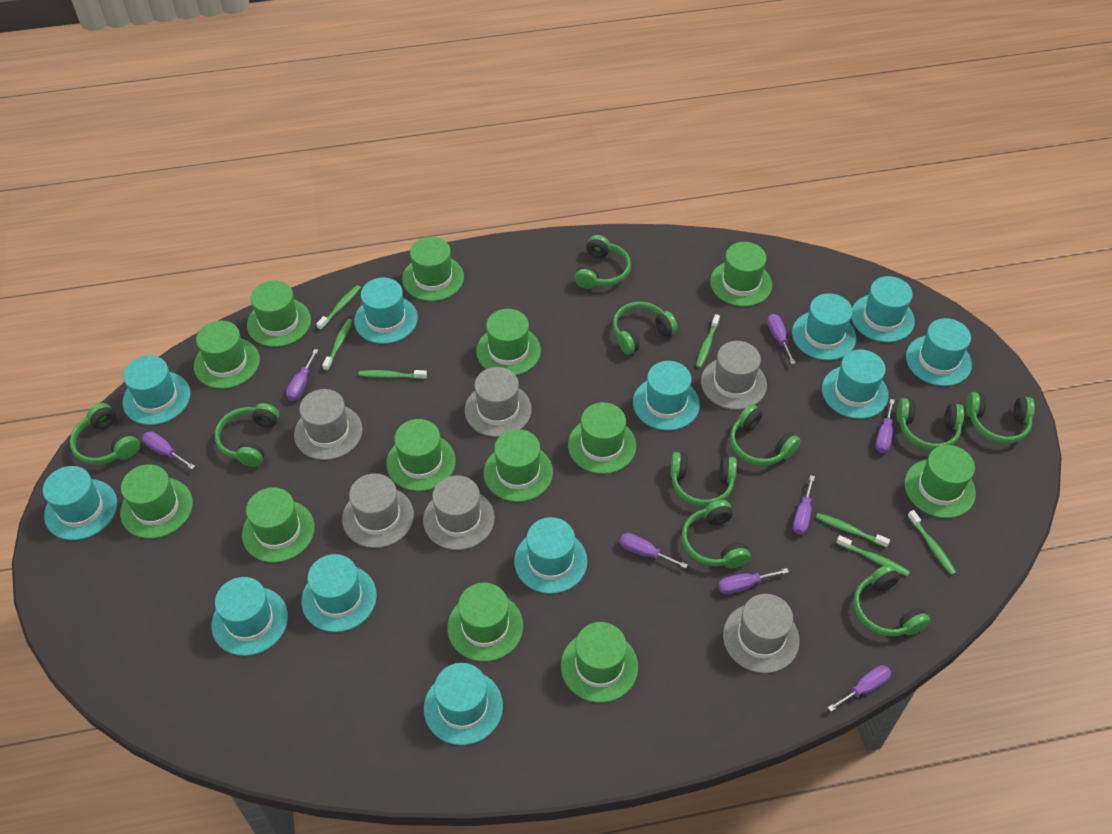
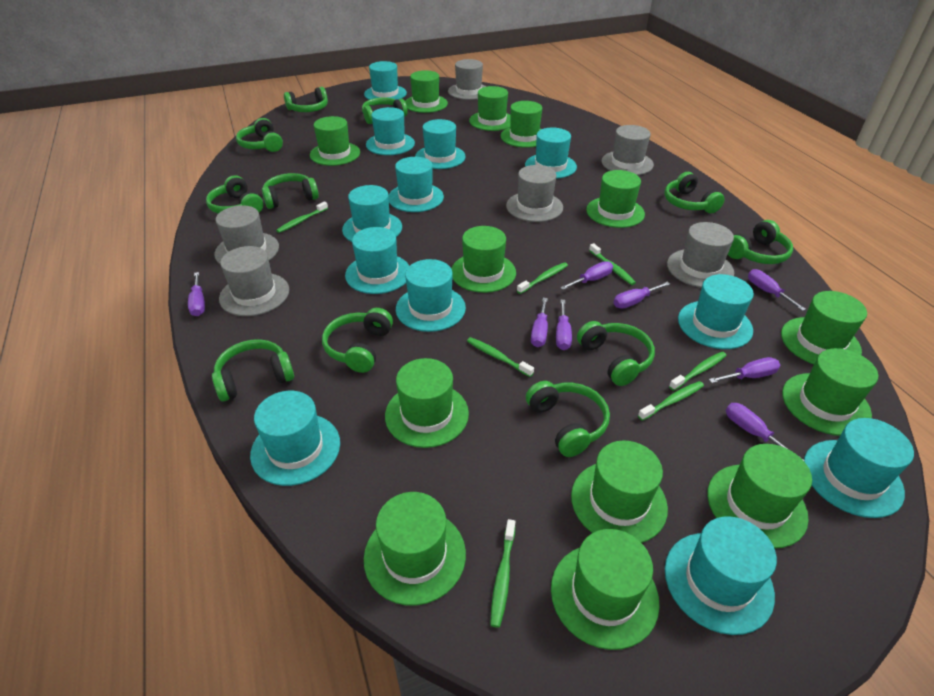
green headphones: [70,403,140,465] [215,403,280,467] [574,235,631,289] [612,302,678,355] [670,452,737,506] [682,500,750,568] [730,404,801,466] [853,564,930,636] [896,398,964,450] [966,392,1035,444] = 10 -> [206,175,263,214] [212,339,294,402] [236,118,283,152] [262,173,319,209] [284,87,328,112] [322,308,393,373] [362,97,408,124] [526,381,610,457] [577,321,655,386] [664,172,725,213] [728,220,793,264] = 11

